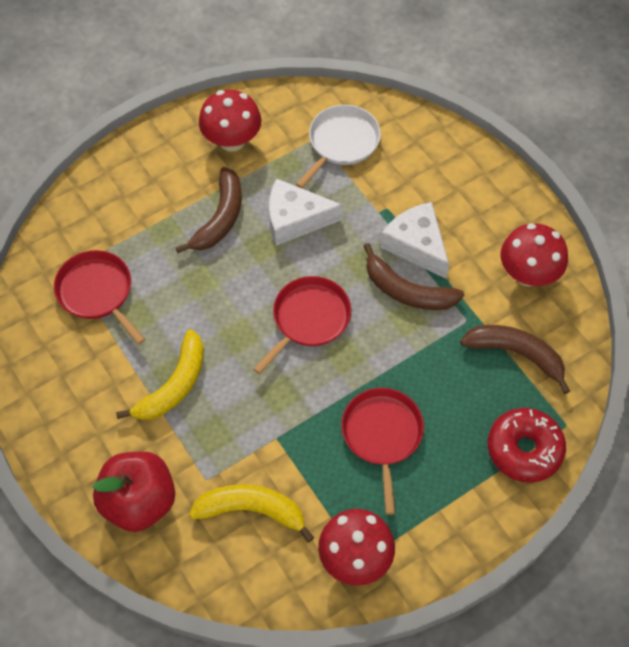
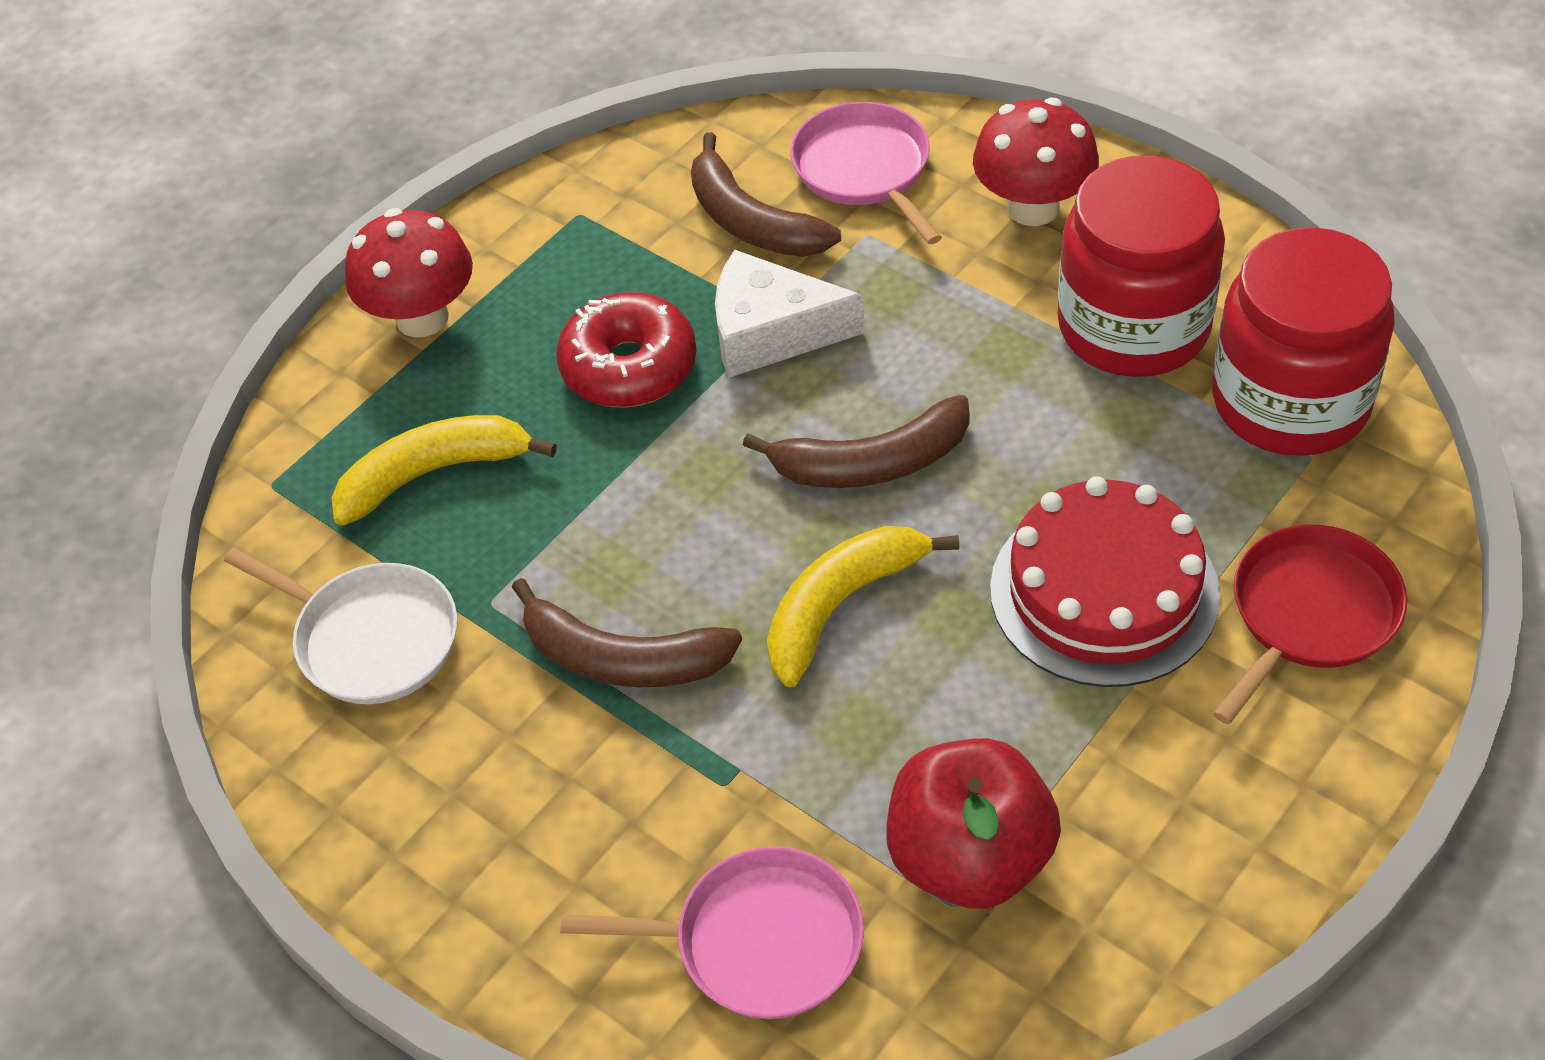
pink pan: none = 0 -> [560,847,864,1019] [790,102,942,244] = 2
red cake: none = 0 -> [990,476,1220,687] = 1
red jar: none = 0 -> [1058,155,1225,377] [1212,227,1395,456] = 2
red mushroom: [199,90,261,152] [318,509,395,586] [501,223,568,287] = 3 -> [345,208,473,338] [973,98,1099,226] = 2
red pan: [54,250,145,345] [253,276,351,374] [341,388,424,515] = 3 -> [1213,525,1407,724] = 1
white cheese: [269,179,343,246] [380,202,449,279] = 2 -> [715,250,865,378] = 1

